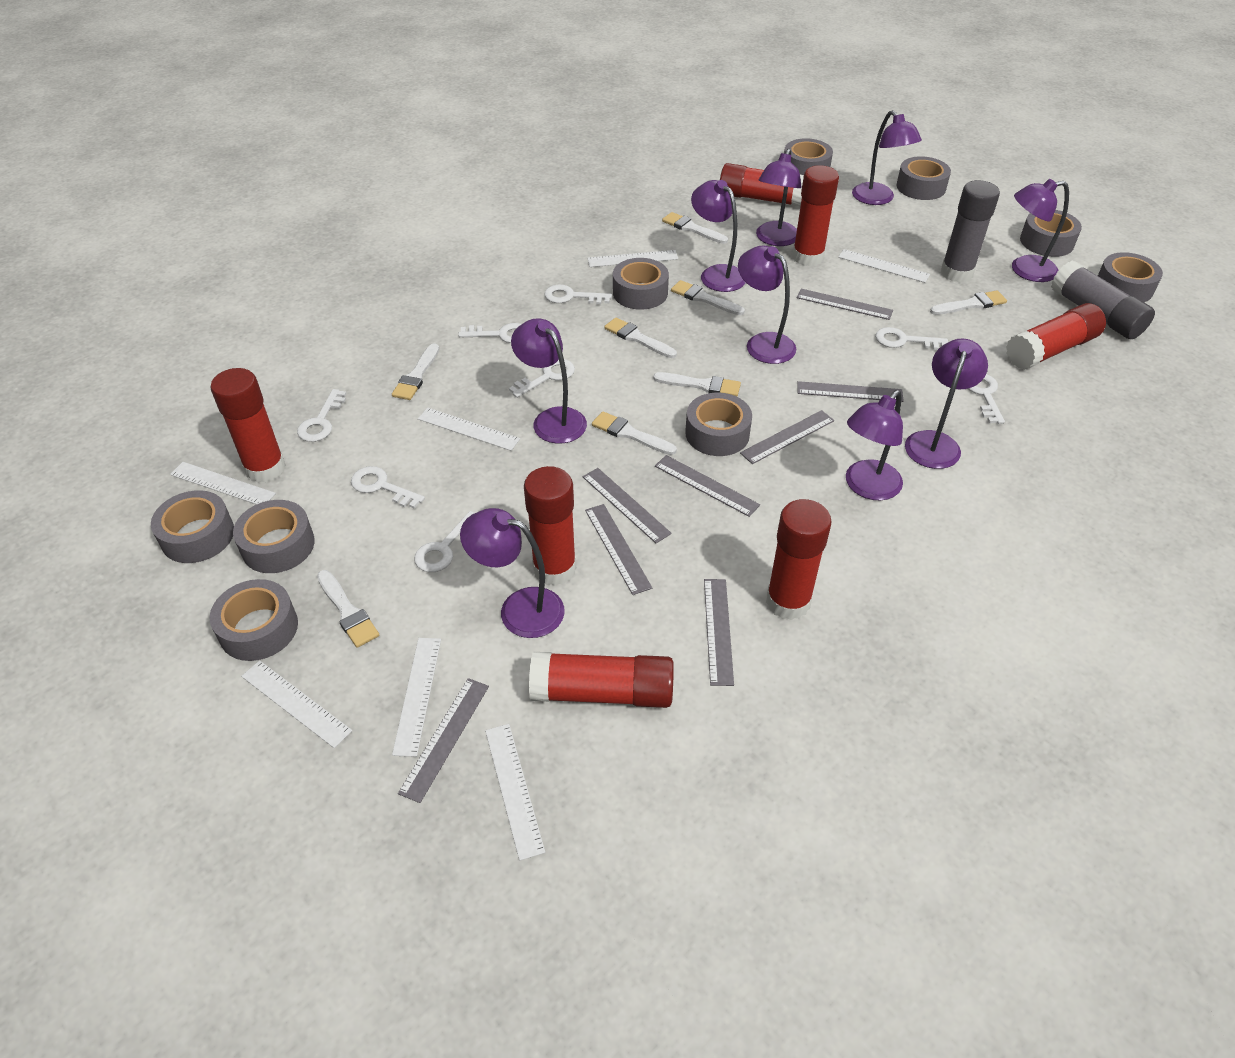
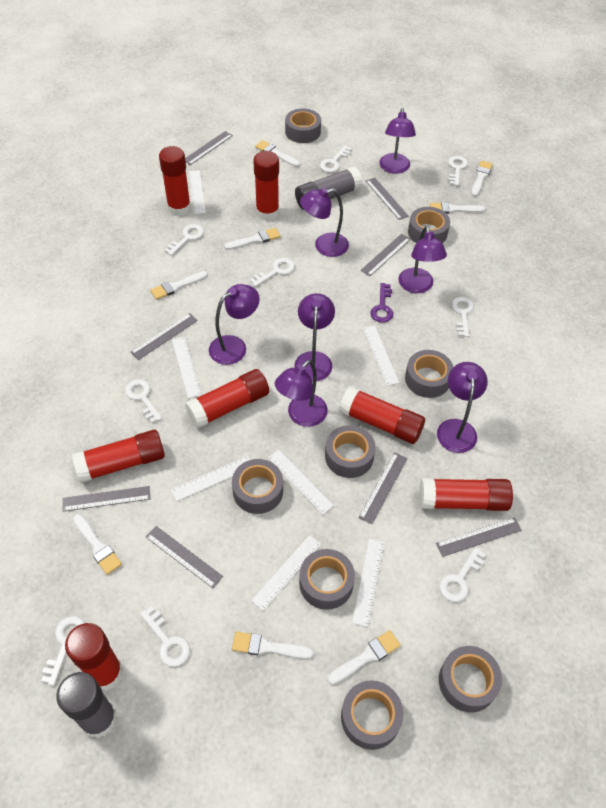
grey tape: [151,490,234,563] [210,579,298,661] [233,500,315,573] [613,258,669,310] [685,393,752,456] [784,138,833,175] [896,156,951,200] [1020,210,1082,257] [1098,252,1163,302] = 9 -> [232,459,283,514] [285,108,321,143] [299,549,355,610] [325,425,376,478] [341,680,403,750] [405,350,453,398] [408,207,450,243] [439,646,502,712] = 8
purple key: none = 0 -> [371,283,393,323] = 1
purple lamp: [460,508,565,638] [511,318,587,444] [691,180,746,292] [738,245,796,364] [756,149,802,246] [846,390,903,501] [852,110,922,205] [905,339,988,469] [1012,179,1069,282] = 9 -> [209,284,260,365] [275,360,328,427] [294,293,335,381] [300,187,349,257] [379,108,416,174] [398,226,447,293] [437,362,488,453] = 7
white key: [297,389,347,442] [351,466,425,509] [414,511,474,572] [458,323,521,343] [509,359,575,398] [544,284,612,304] [875,327,948,350] [968,374,1005,424] = 8 -> [41,616,84,686] [125,379,162,423] [140,606,190,667] [165,224,204,256] [250,258,295,287] [320,145,352,172] [439,547,486,602] [448,156,468,186] [451,296,474,337] = 9

